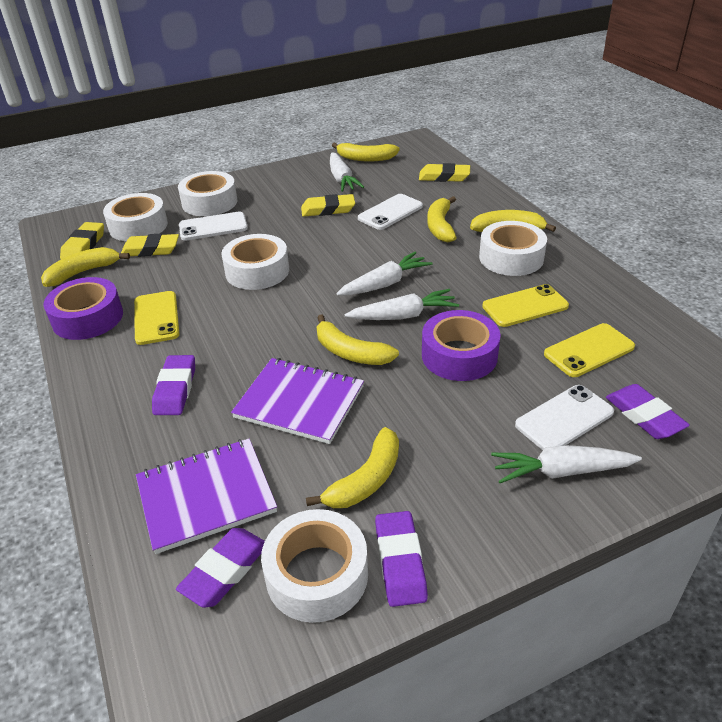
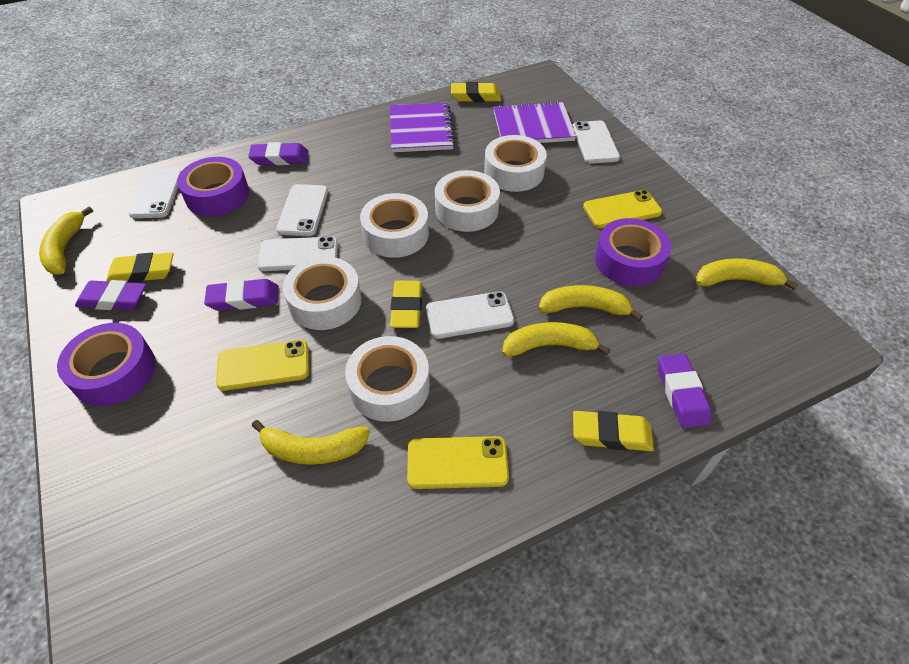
purple tape: [44,277,123,340] [422,310,500,381] = 2 -> [57,323,156,406] [177,157,249,216] [595,218,671,286] = 3
white carrot: [330,153,364,192] [336,252,432,296] [345,289,459,320] [491,445,642,483] = 4 -> none = 0
white phone: [179,212,248,240] [358,194,423,230] [515,385,614,450] = 3 -> [128,169,181,218] [257,236,338,271] [276,184,328,236] [426,291,514,339] [572,121,620,164] = 5
yellow banana: [41,247,130,287] [306,427,399,508] [317,314,399,365] [332,142,400,161] [427,196,457,242] [470,210,556,232] = 6 -> [39,207,93,274] [252,420,370,465] [502,322,610,356] [538,285,643,321] [696,258,798,290] = 5

